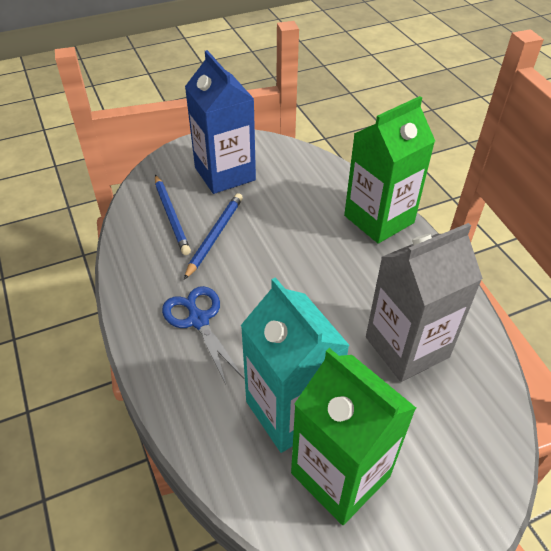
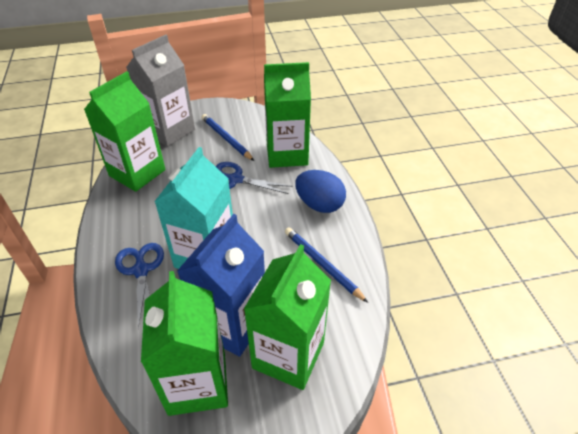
blue egg: none = 0 -> [295,170,346,213] = 1
blue scissors: [162,286,244,386] = 1 -> [115,243,164,329] [216,162,293,194] = 2
green carton: [291,348,416,525] [344,96,435,244] = 2 -> [84,71,166,192] [141,271,228,416] [244,244,331,390] [264,62,311,168] = 4

